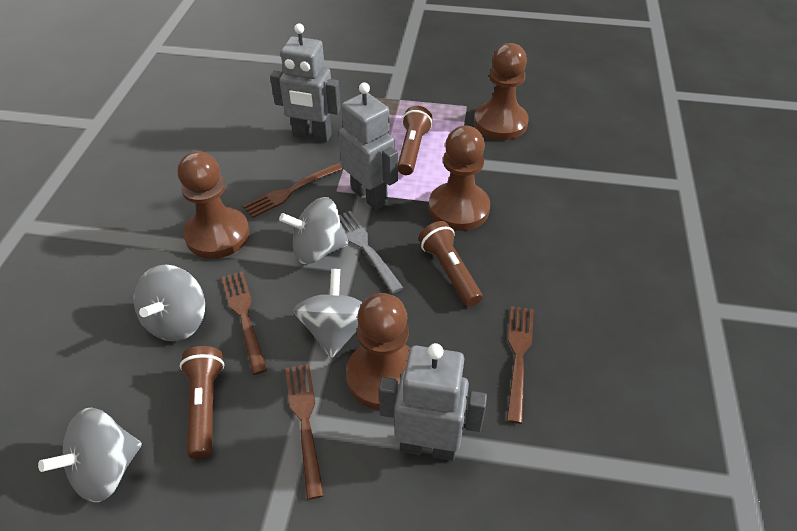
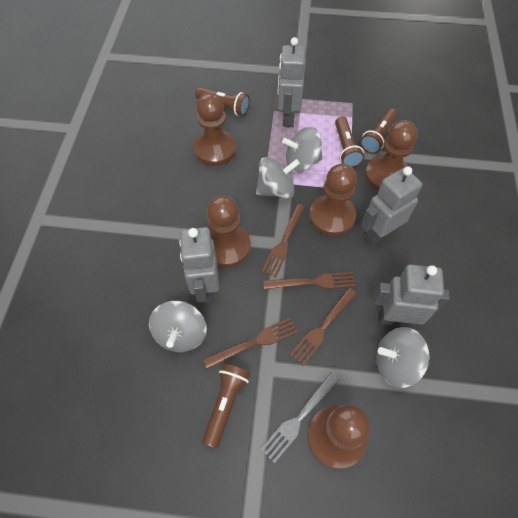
brown flashlight: [180,346,224,459] [398,106,433,175] [419,221,483,307] = 3 -> [195,87,250,116] [202,364,250,449] [335,116,364,168] [360,108,398,154] = 4
brown pawn: [178,151,250,259] [346,293,410,410] [429,126,490,231] [474,43,529,140] = 4 -> [194,93,236,166] [207,196,251,268] [307,404,370,469] [309,164,357,236] [365,120,418,191] = 5
grey robot: [270,23,341,142] [339,82,398,210] [379,343,487,461] = 3 -> [179,227,219,304] [277,37,305,127] [361,166,422,246] [373,264,450,328] = 4

